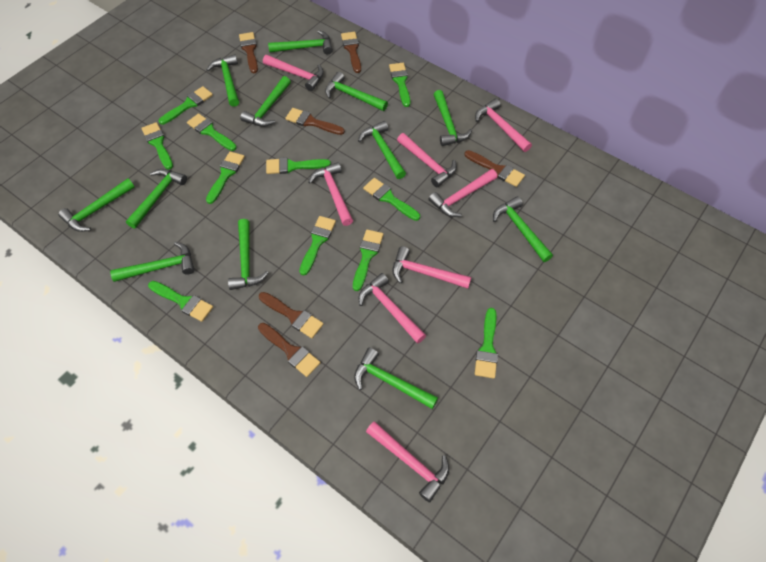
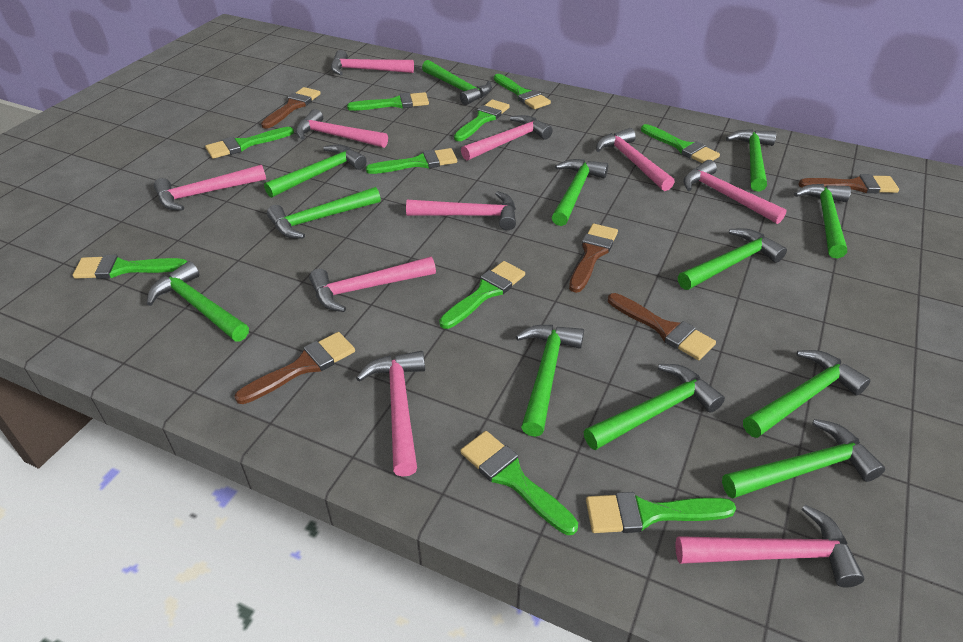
brown brush: [239,32,258,73] [258,323,320,377] [259,292,323,338] [285,108,345,135] [341,32,361,73] [465,150,525,187] = 6 -> [234,332,355,404] [261,87,321,129] [569,224,618,293] [608,293,716,360] [798,174,899,193] = 5
green brush: [142,122,173,170] [148,281,213,322] [159,86,213,125] [187,113,237,151] [206,151,245,204] [266,157,331,174] [299,216,336,275] [353,229,384,291] [363,178,420,221] [389,63,410,107] [475,308,498,379] = 11 -> [73,255,187,279] [205,127,294,159] [347,92,429,111] [366,148,457,174] [439,261,525,329] [454,99,510,141] [460,431,578,535] [494,74,551,109] [586,492,736,533] [641,124,720,163] = 10
pink hammer: [263,55,324,91] [308,162,353,226] [359,273,426,344] [366,421,449,503] [392,246,471,289] [397,133,457,187] [429,169,497,217] [475,99,532,152] = 8 -> [154,165,266,211] [296,109,388,148] [309,257,436,312] [331,50,414,75] [356,351,425,477] [406,191,516,230] [461,115,553,160] [596,128,675,191] [675,505,864,587] [683,160,786,224] = 10

